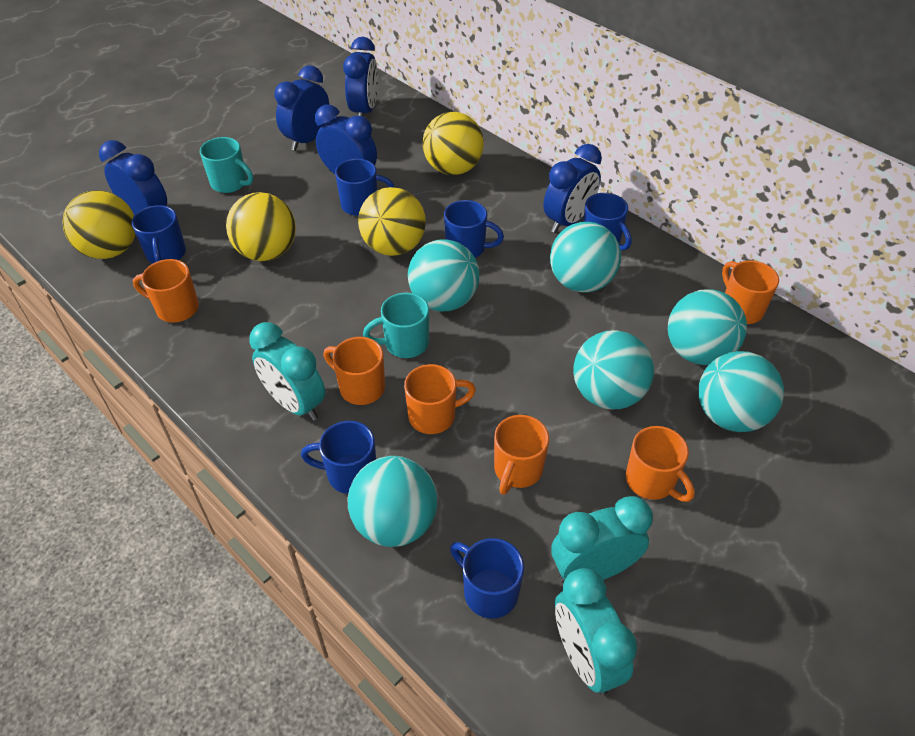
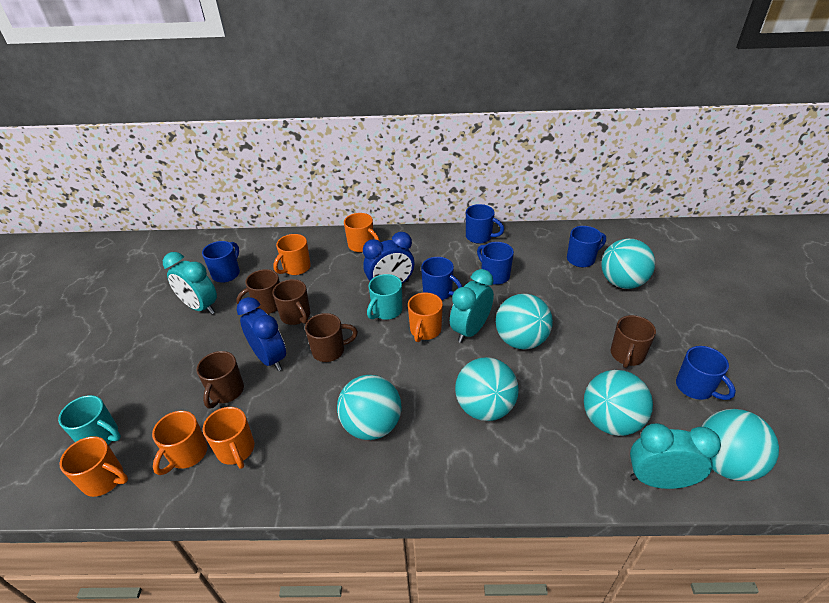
blue clock: [99,140,167,215] [274,65,329,151] [315,105,377,174] [343,37,378,116] [543,144,602,233] = 5 -> [237,297,286,371] [363,232,414,284] = 2
brown mug: none = 0 -> [196,351,244,409] [236,269,280,314] [272,279,310,325] [305,313,358,362] [611,315,656,368] = 5
yellow ball: [62,190,135,259] [226,192,296,261] [358,187,426,256] [423,112,484,175] = 4 -> none = 0

